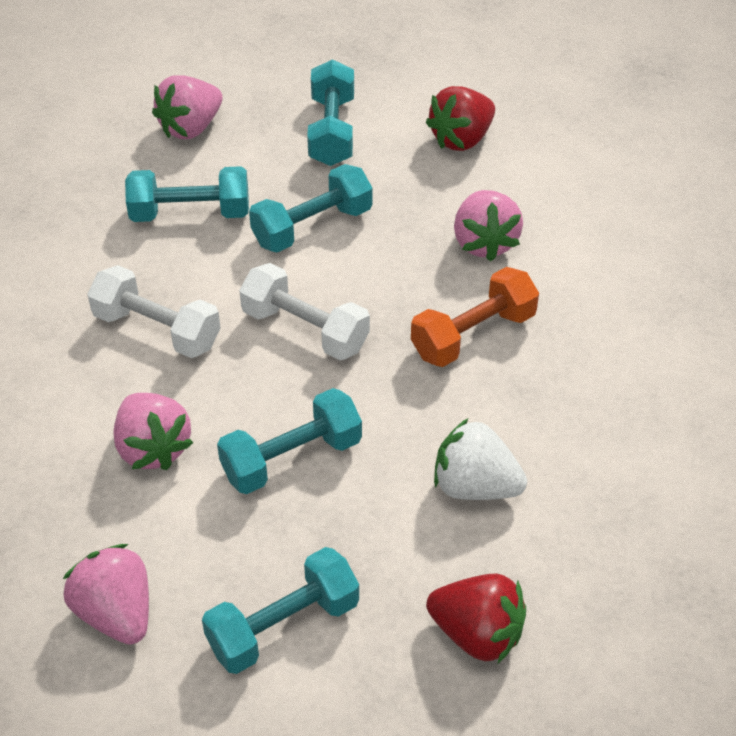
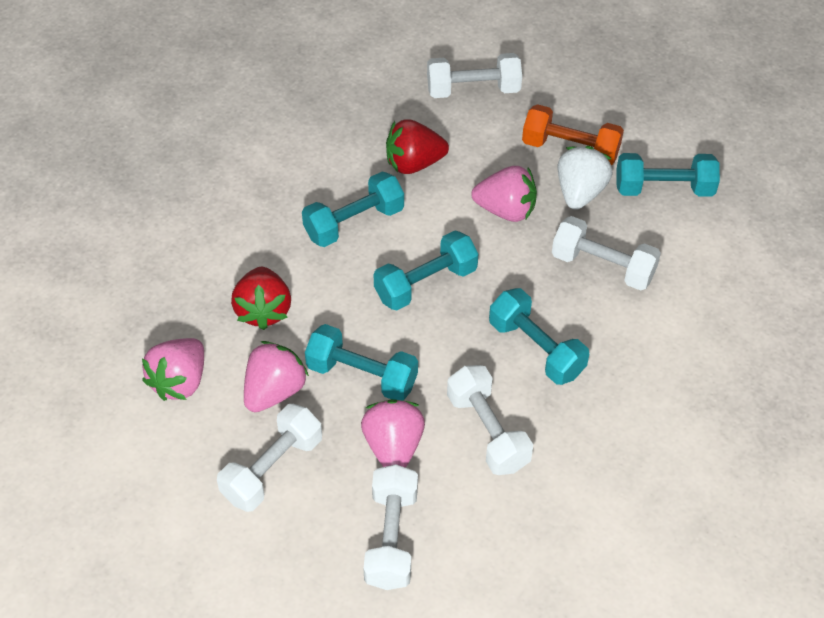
white dumbbell: [87,265,221,358] [239,263,370,360] = 2 -> [217,404,322,512] [363,464,418,590] [427,53,522,98] [447,365,533,475] [552,216,661,291] = 5

